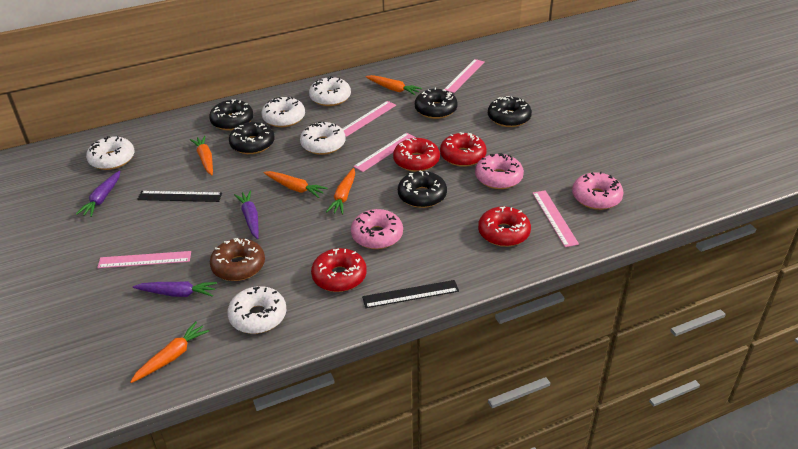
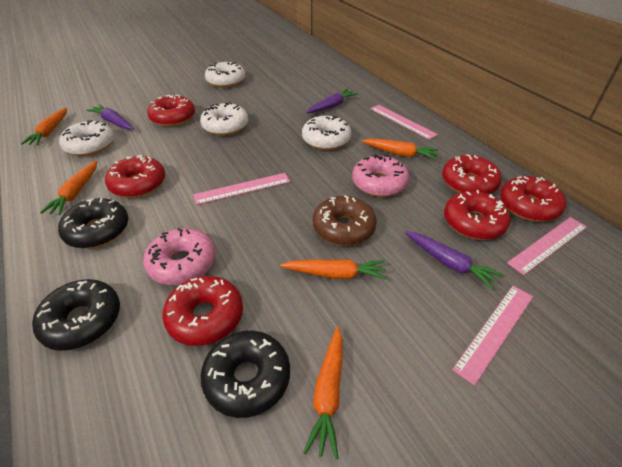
black donut: [209,99,253,130] [229,122,275,154] [398,171,447,208] [415,88,458,119] [488,96,532,127] = 5 -> [32,279,120,351] [58,198,128,249] [200,330,290,418] = 3
black ruler: [137,191,222,202] [362,280,459,308] = 2 -> none = 0
pink donut: [351,209,403,249] [475,153,524,189] [572,171,623,210] = 3 -> [143,228,216,285] [352,155,409,197] = 2
pink ruler: [97,251,191,268] [342,101,396,137] [353,132,416,172] [445,59,484,93] [532,190,579,247] = 5 -> [193,173,290,205] [370,105,438,140] [452,286,533,386] [507,217,587,275] = 4
red donut: [311,248,367,292] [393,138,440,172] [440,132,487,167] [478,206,531,247] = 4 -> [105,155,165,198] [147,94,195,127] [162,276,243,346] [442,154,502,194] [444,190,511,240] [500,176,566,222] = 6
white donut: [86,136,135,170] [227,286,286,334] [262,97,305,127] [300,122,346,155] [309,76,351,106] = 5 -> [59,120,114,156] [200,102,248,136] [205,62,245,88] [302,116,351,150] = 4

